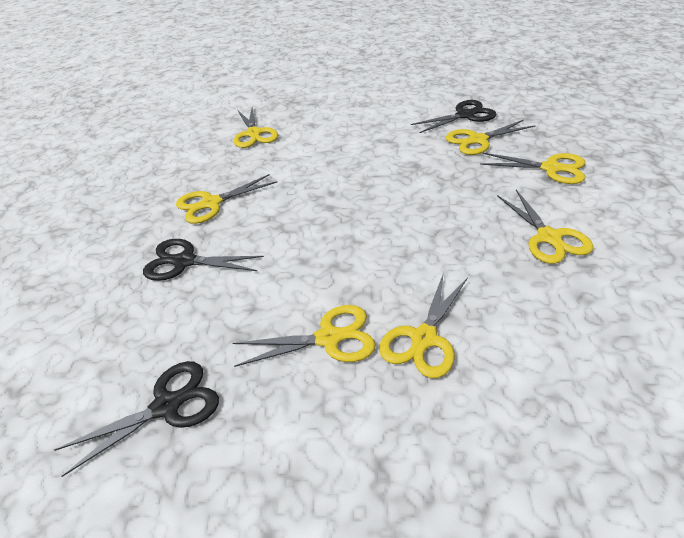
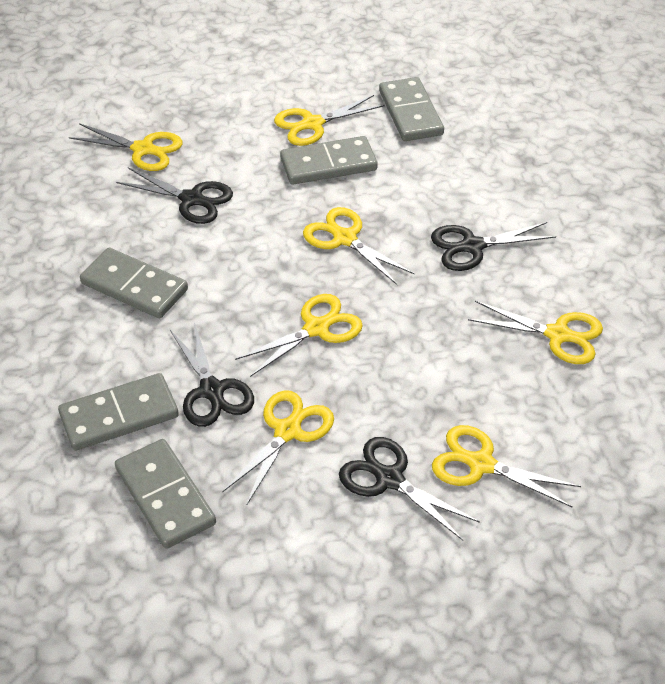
black scissors: [54,361,219,477] [143,239,264,281] [411,100,497,133] = 3 -> [116,167,233,224] [170,323,254,427] [339,437,480,540] [431,222,556,271] = 4
grey domino: none = 0 -> [58,373,179,451] [80,248,188,318] [115,439,216,549] [280,136,378,185] [379,77,444,141] = 5

